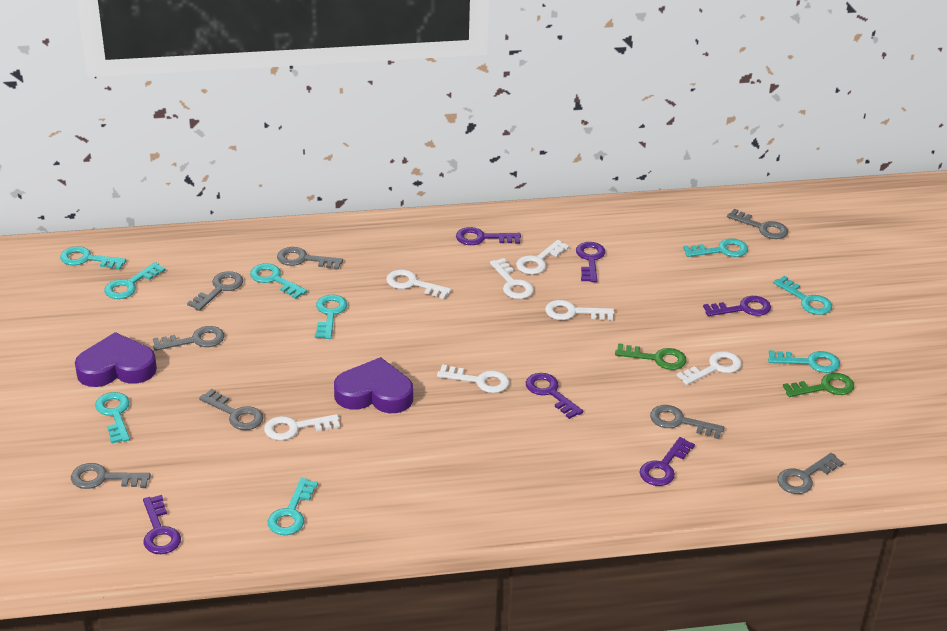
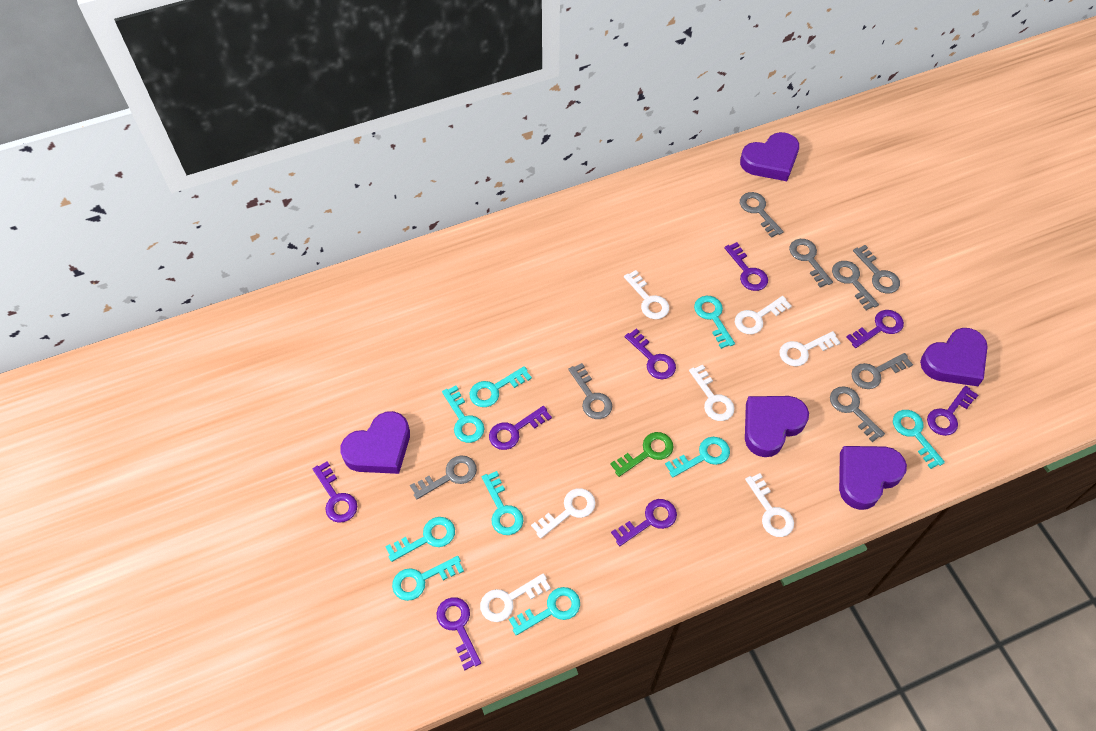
green key: [615,343,687,370] [783,373,854,397] = 2 -> [610,432,674,477] = 1
purple heart: [75,332,157,387] [334,357,413,413] = 2 -> [340,411,410,474] [740,132,799,181] [745,396,809,457] [839,446,907,510] [920,328,988,386] = 5
purple key: [143,495,181,554] [456,227,521,245] [526,373,583,419] [576,242,606,282] [640,437,695,486] [703,296,771,316] = 6 -> [313,461,357,523] [436,597,481,670] [489,406,552,450] [611,499,677,546] [625,328,676,379] [724,242,768,291] [846,310,904,348] [927,386,978,436] = 8

